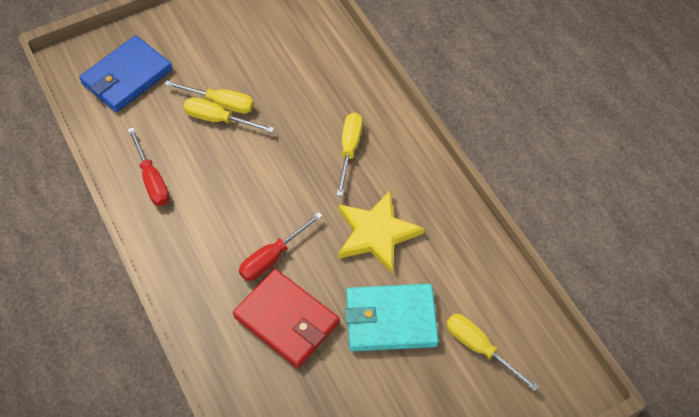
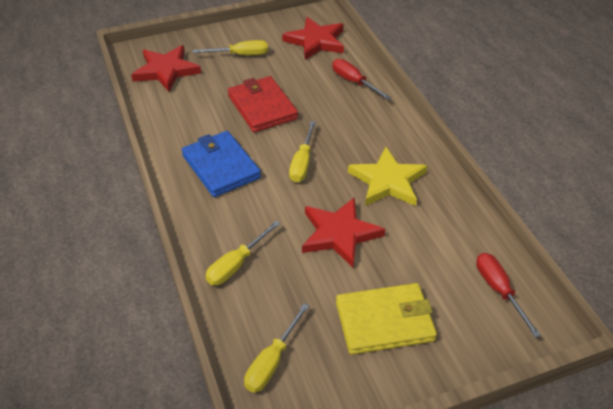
red star: none = 0 -> [131,45,201,92] [282,17,344,60] [302,197,385,268] = 3
turquoise wallet: [345,284,439,351] = 1 -> none = 0
yellow wallet: none = 0 -> [336,283,437,355] = 1

